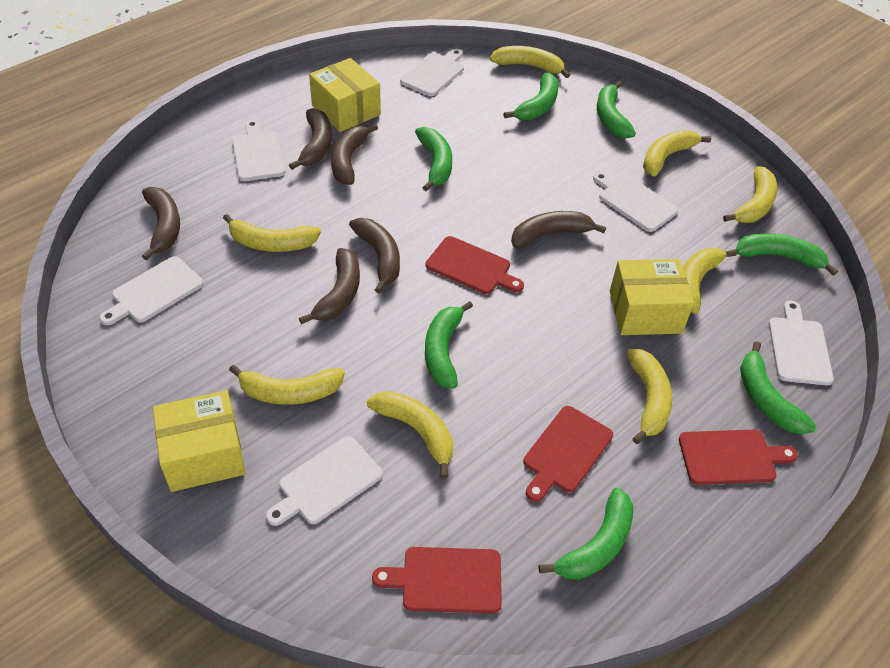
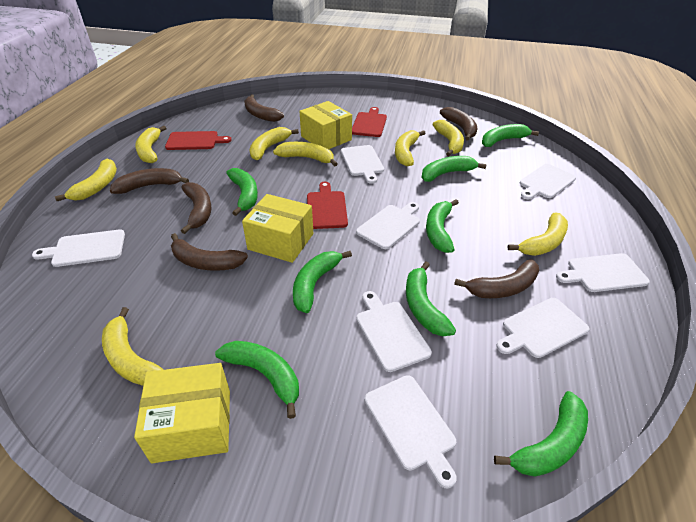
green banana: [415,127,452,191] [425,301,473,389] [503,73,559,120] [539,488,633,580] [597,81,636,139] [735,233,838,276] [740,341,816,435] = 7 -> [215,341,299,419] [226,168,258,216] [293,251,352,313] [406,261,456,336] [421,156,487,182] [426,199,459,253] [482,124,539,147] [494,391,588,477] = 8
red cutting board: [372,547,502,613] [426,236,524,294] [523,406,613,502] [679,430,798,485] = 4 -> [165,131,232,150] [307,182,348,229] [352,107,387,137] = 3
white cutting board: [100,256,203,325] [232,120,285,181] [266,436,383,526] [400,49,464,96] [593,172,678,232] [769,300,834,385] = 6 -> [32,230,125,267] [341,145,384,184] [356,202,420,249] [356,291,432,372] [365,375,457,489] [496,298,590,358] [520,164,576,199] [556,253,650,292] = 8

